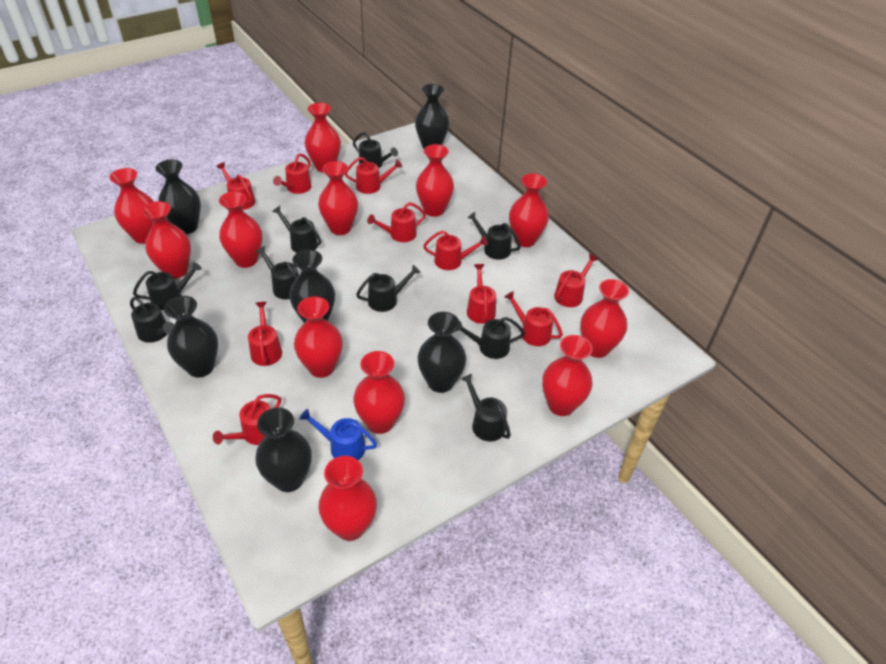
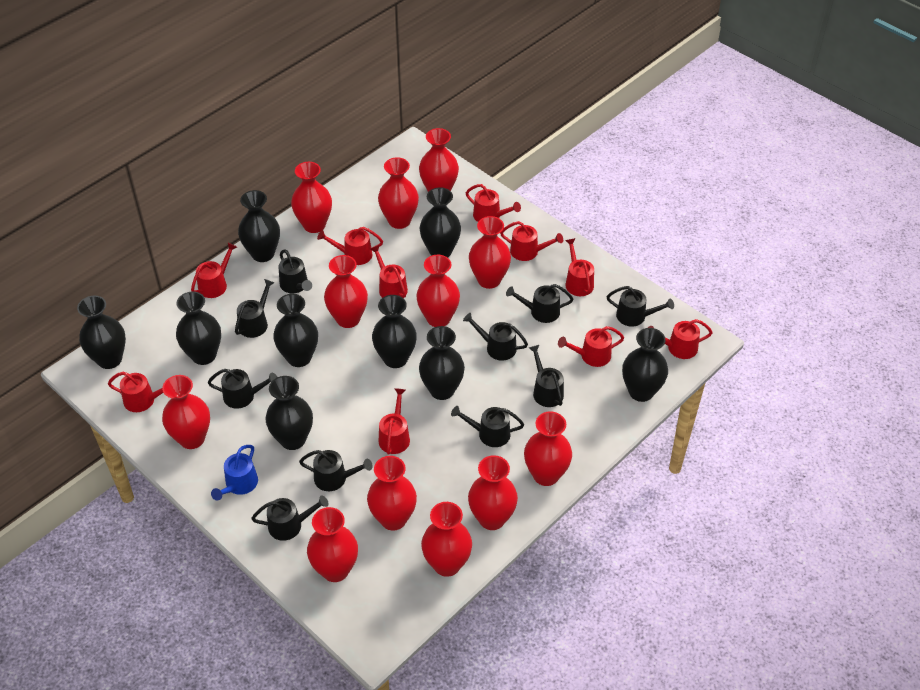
black vase: [156,160,201,234] [164,296,218,377] [255,408,312,492] [289,249,335,323] [415,84,449,149] [418,312,466,393] = 6 -> [77,295,126,369] [176,291,221,365] [238,190,280,262] [266,376,313,450] [273,294,318,367] [372,295,417,368] [419,326,465,400] [420,187,461,258] [622,328,668,402] = 9
black watering can: [130,297,174,343] [133,262,202,310] [256,246,299,299] [272,206,321,253] [353,132,398,169] [356,265,420,312] [456,317,525,359] [461,374,511,441] [467,212,521,260] = 9 -> [208,369,277,409] [235,279,274,338] [251,495,329,541] [279,250,312,293] [299,450,373,491] [451,406,524,447] [463,313,528,361] [506,284,573,323] [529,345,564,407] [607,286,674,326] = 10

